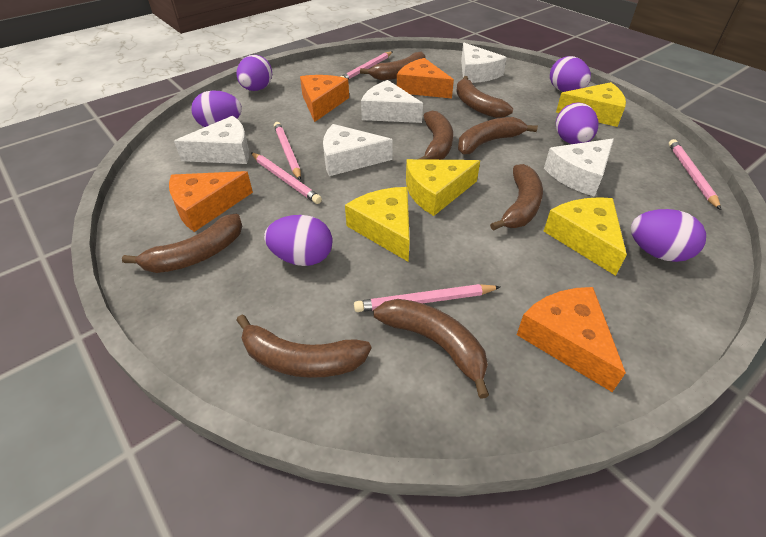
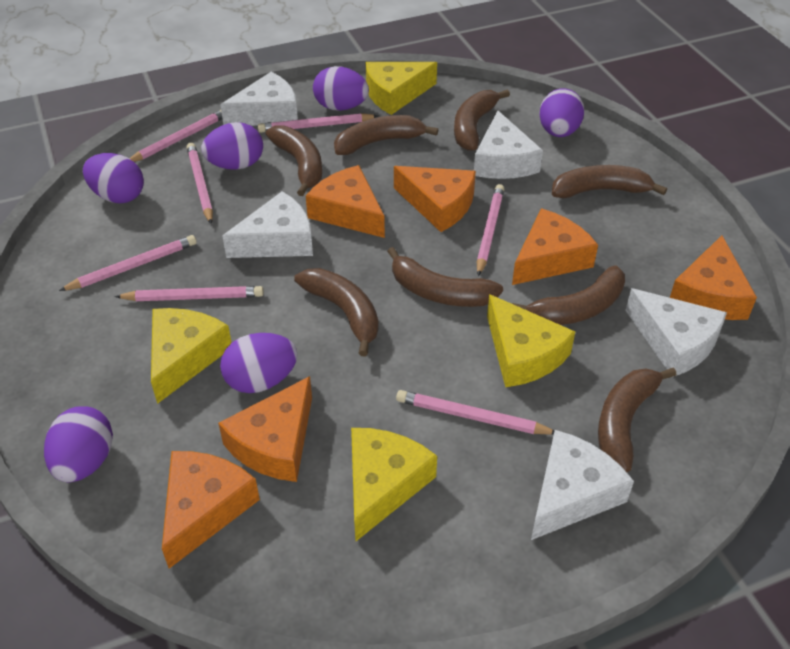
orange cheese: [169,171,253,232] [300,75,349,122] [397,58,454,99] [517,287,626,392] = 4 -> [162,451,260,569] [218,376,312,482] [306,165,385,238] [394,166,476,232] [512,209,598,285] [670,236,757,320] = 6
pink pencil: [251,152,322,204] [274,122,301,180] [340,52,392,80] [354,284,500,312] [669,139,721,210] = 5 -> [59,235,197,291] [115,286,264,301] [129,110,222,162] [187,143,213,224] [258,113,378,133] [396,390,554,435] [477,184,504,276] = 7

